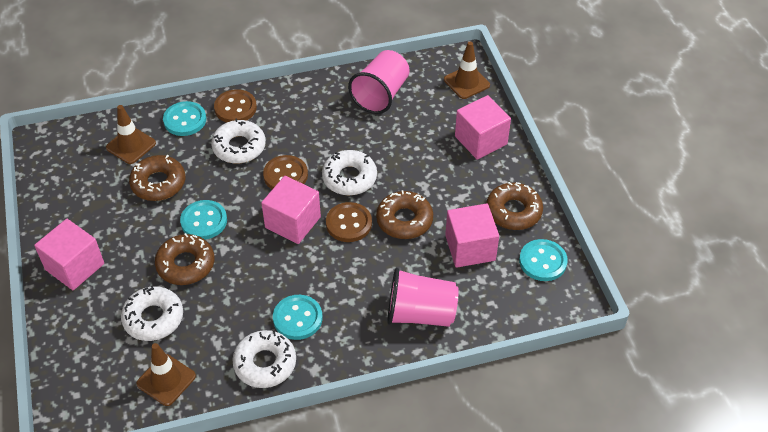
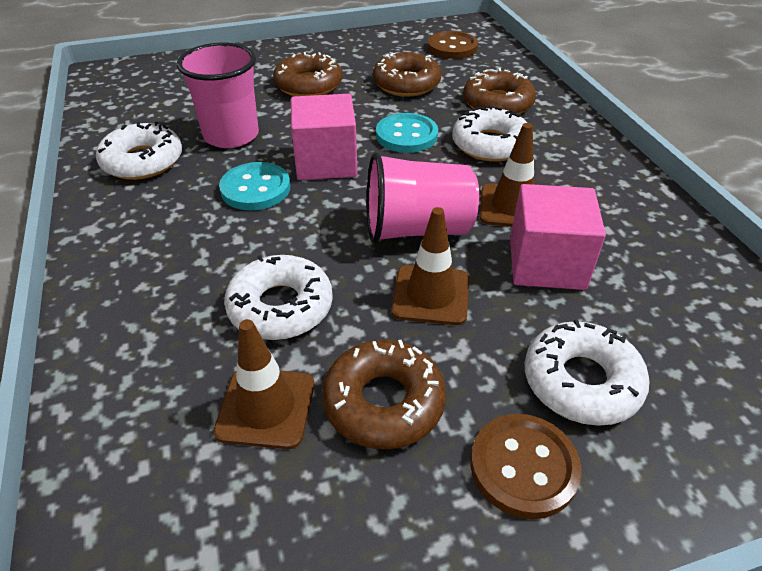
brown button: [214,89,257,122] [263,155,308,189] [326,202,372,242] = 3 -> [427,31,478,59] [470,414,582,519] = 2
pink cube: [34,219,104,290] [261,176,321,244] [445,204,499,268] [455,95,511,159] = 4 -> [291,94,358,180] [510,184,606,290] = 2
turquoise button: [163,101,206,136] [180,200,227,240] [273,295,322,340] [519,239,568,281] = 4 -> [219,162,290,210] [376,113,438,153] = 2

